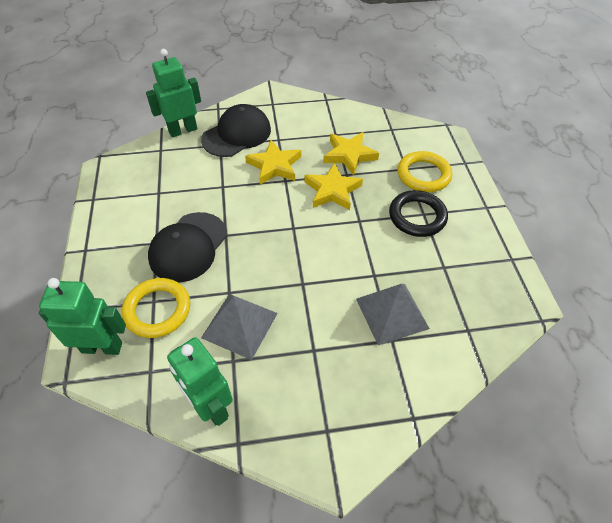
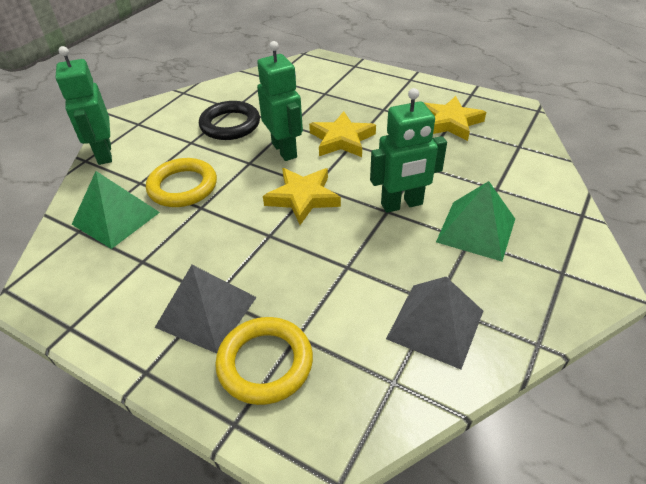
black cap: [148,212,227,283] [201,104,271,157] = 2 -> none = 0
green pyramid: none = 0 -> [71,171,160,249] [436,181,515,261] = 2

